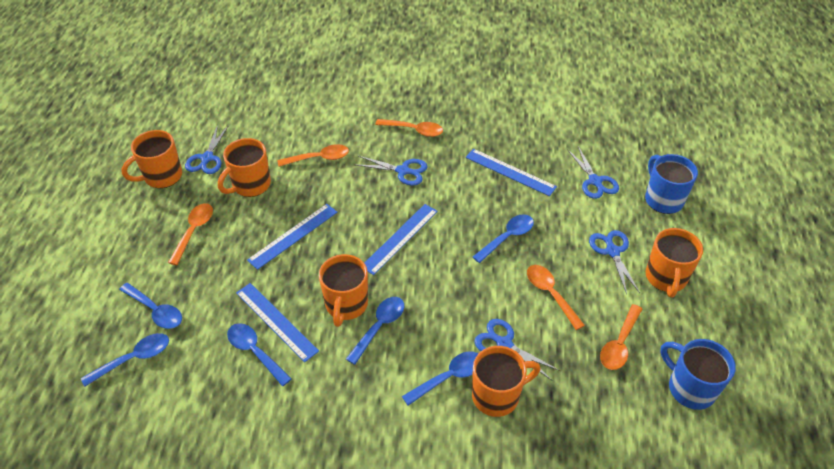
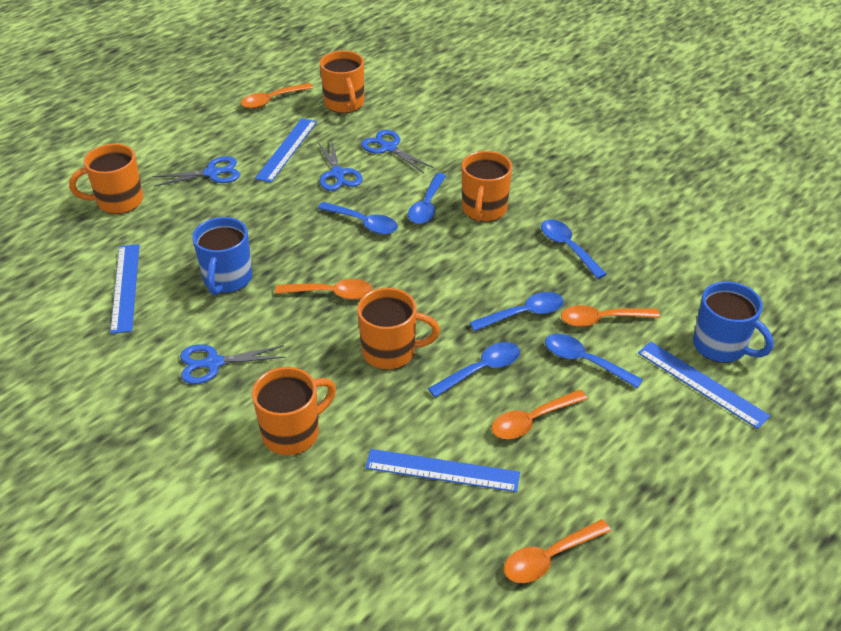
blue scissors: [185,125,229,174] [356,156,427,185] [474,319,560,381] [567,146,619,199] [589,230,640,294] = 5 -> [152,156,240,187] [180,344,286,384] [318,140,363,191] [361,130,434,173] = 4

